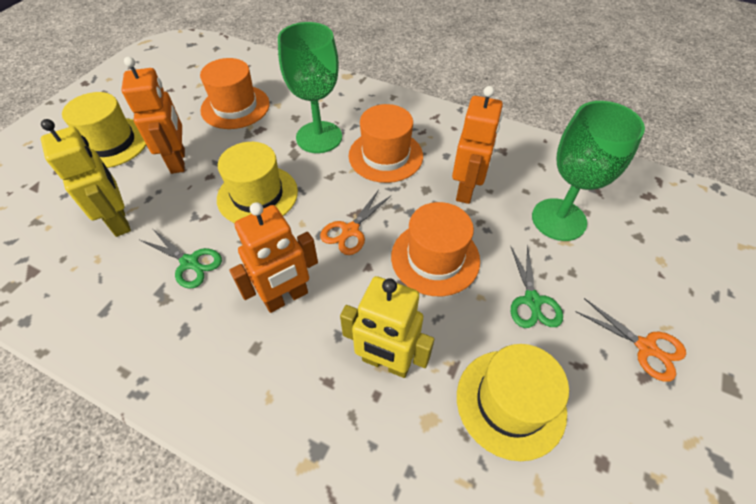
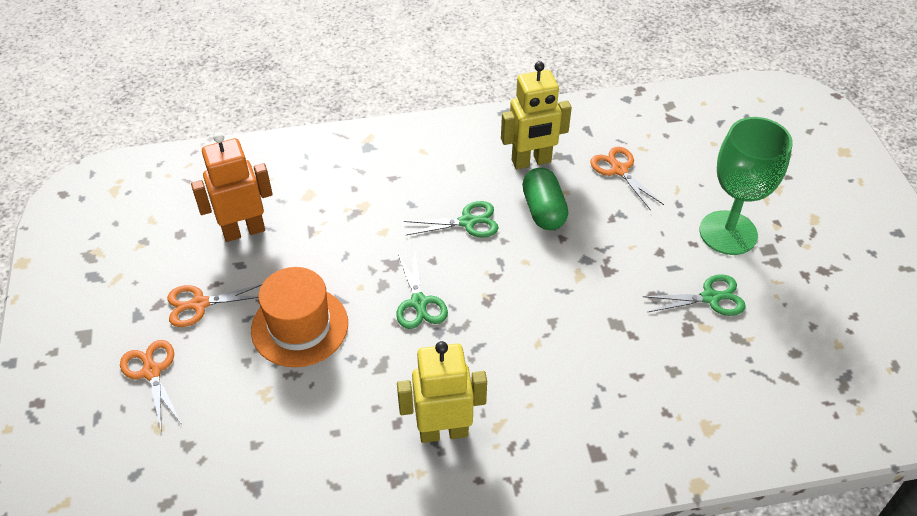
green capsule: none = 0 -> [522,168,568,230] = 1
green goblet: [278,22,342,153] [532,101,645,241] = 2 -> [699,117,793,255] = 1
green scissors: [140,228,222,289] [510,244,563,328] = 2 -> [396,248,448,329] [404,201,498,238] [643,274,746,316] = 3
orange hat: [200,58,270,129] [349,104,423,183] [391,202,480,296] = 3 -> [251,267,348,367] = 1
orange robot: [121,57,185,174] [229,202,318,313] [452,86,503,204] = 3 -> [191,132,273,242] = 1
orange scissors: [320,190,391,255] [575,298,686,382] = 2 -> [120,340,181,429] [167,284,262,327] [590,147,664,211] = 3
yellow hat: [62,92,146,168] [217,142,298,223] [457,344,569,461] = 3 -> none = 0

